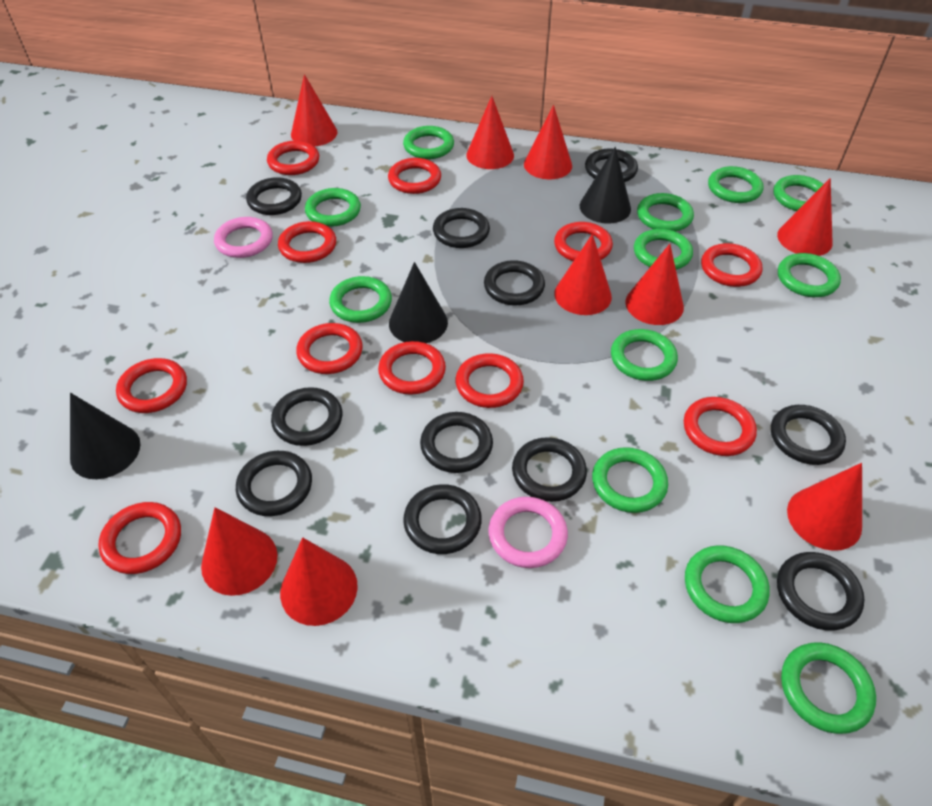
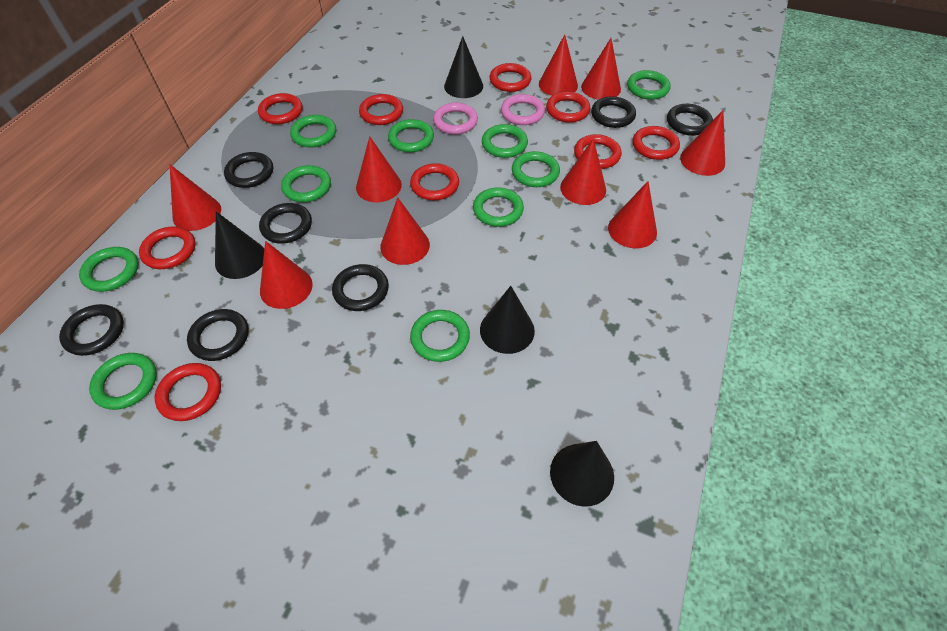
black cone: [70,393,140,479] [389,262,448,343] [580,147,631,224] = 3 -> [215,212,264,279] [444,36,483,98] [480,286,535,354] [550,441,614,507] = 4
black ring: [236,451,312,516] [246,177,302,215] [271,387,342,446] [403,484,482,554] [420,412,493,473] [433,208,490,248] [484,260,545,306] [512,437,587,502] [585,149,638,182] [771,405,846,465] [777,552,865,631] = 11 -> [59,304,124,356] [187,309,249,361] [224,152,273,188] [259,203,312,244] [332,264,389,311] [591,96,636,128] [667,104,713,136] = 7
green ring: [305,188,361,227] [329,276,392,323] [403,126,454,159] [592,447,668,513] [611,329,678,381] [634,229,693,270] [637,193,694,231] [685,545,770,623] [708,166,763,203] [773,175,824,211] [778,253,841,297] [781,642,876,734] = 12 -> [79,247,139,292] [89,353,157,410] [281,165,331,202] [290,115,336,148] [388,119,434,152] [410,310,470,362] [473,187,524,227] [482,124,528,158] [512,151,560,187] [627,70,671,100] = 10
red ring: [98,502,181,574] [116,358,187,413] [267,141,319,175] [278,221,336,263] [296,323,363,374] [378,341,446,395] [388,158,441,194] [455,353,524,408] [554,222,613,261] [684,397,757,456] [701,243,762,287] = 11 -> [139,226,195,269] [155,363,221,421] [258,93,303,124] [359,94,403,125] [410,163,459,200] [489,63,531,92] [546,91,590,123] [574,134,622,169] [633,126,680,160] = 9

